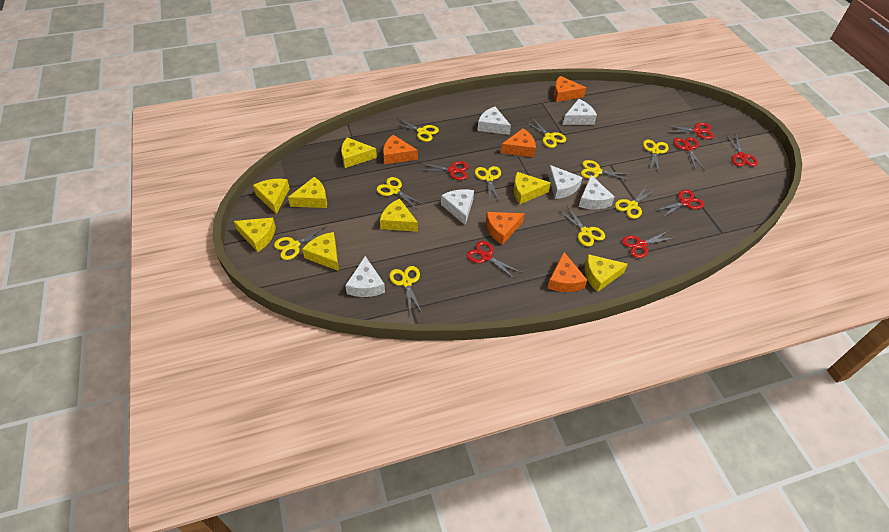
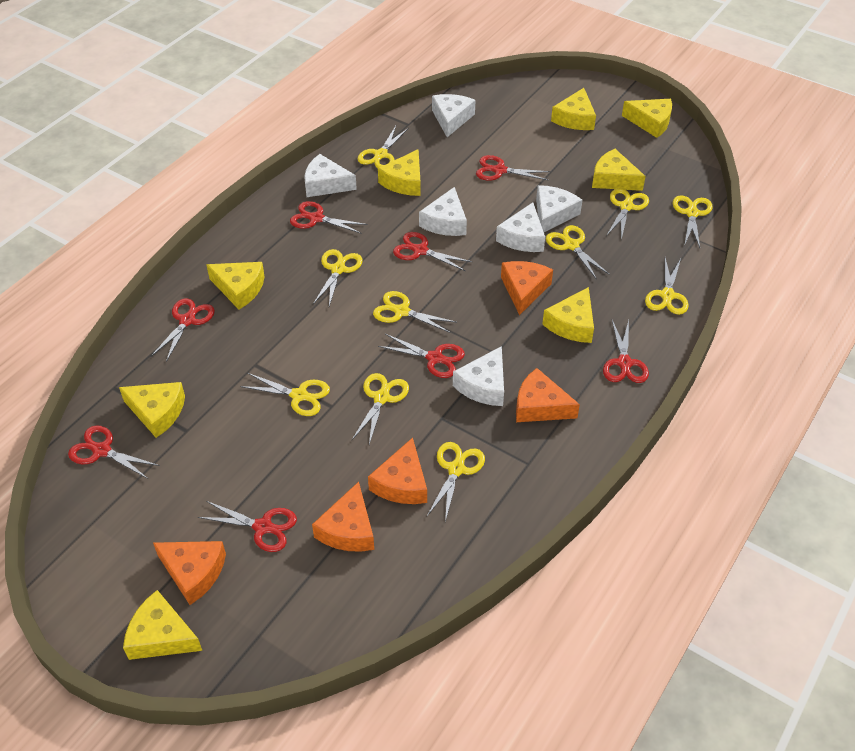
red scissors: [418,161,469,180] [467,241,522,280] [622,230,677,258] [655,190,704,218] [665,123,714,139] [673,137,705,170] [726,134,758,167] = 7 -> [68,425,160,479] [150,298,215,362] [198,501,297,552] [290,201,368,234] [378,334,465,378] [393,232,472,271] [476,155,550,181] [603,320,649,383] = 8

